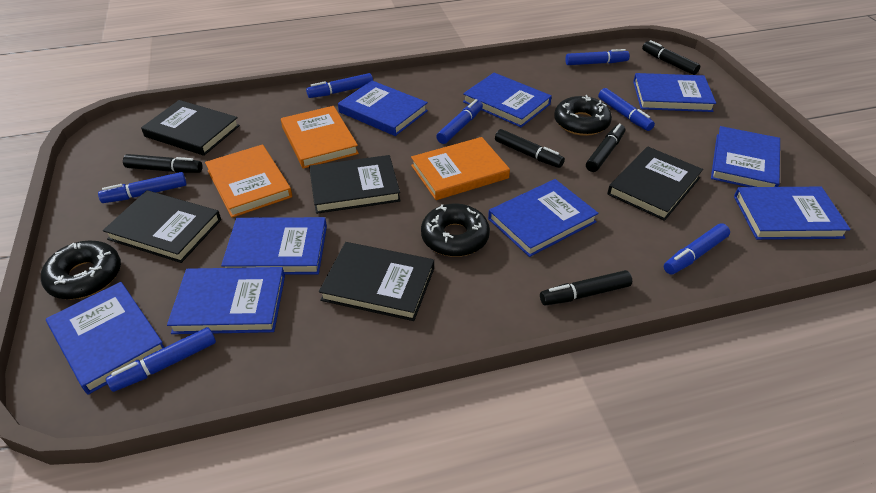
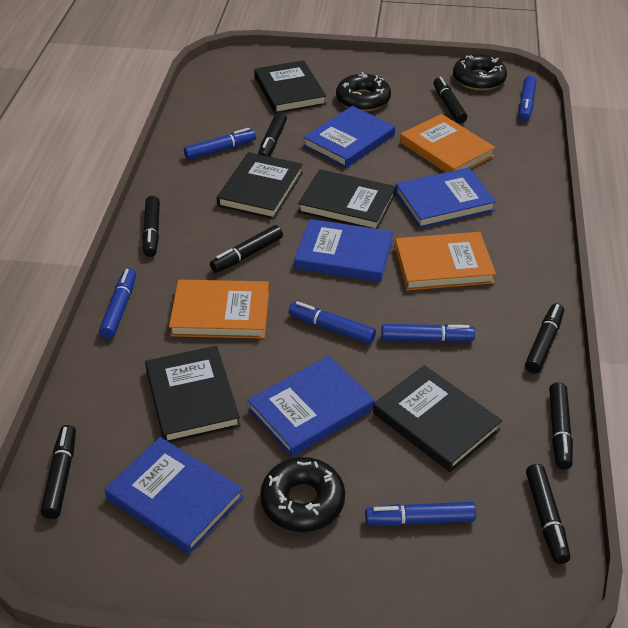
black marker: [123,154,202,173] [495,129,565,168] [540,270,632,305] [586,124,625,172] [642,40,700,75] = 5 -> [41,425,76,519] [142,196,160,257] [210,225,283,273] [258,111,287,157] [433,77,467,123] [525,303,564,374] [526,464,570,564] [549,382,573,470] = 8
blue book: [46,282,165,395] [167,267,285,334] [221,217,327,275] [338,81,428,136] [463,73,552,127] [488,179,599,257] [633,73,716,112] [711,126,780,187] [734,187,851,240] = 9 -> [105,437,243,554] [247,356,375,457] [294,219,393,282] [303,106,395,168] [395,168,496,228] = 5
blue marker: [98,172,187,203] [106,327,216,392] [306,73,373,98] [436,99,483,144] [565,49,630,65] [598,88,655,131] [664,223,730,275] = 7 -> [99,268,136,339] [184,128,256,160] [289,301,376,344] [365,502,476,526] [381,324,475,343] [519,76,536,122] = 6

